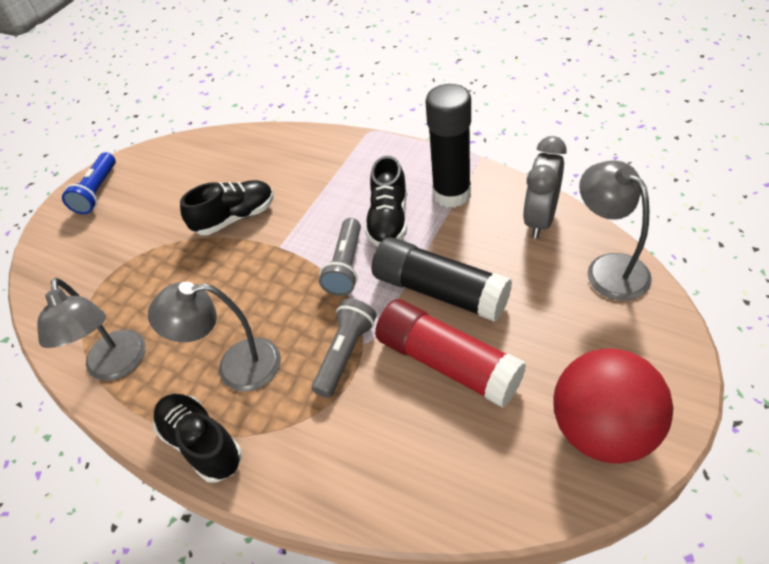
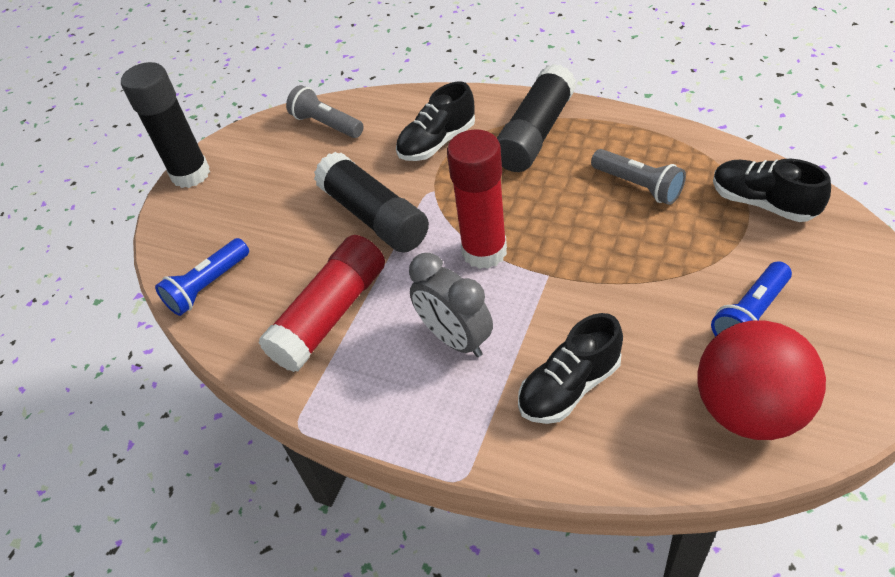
black glue stick: [372,237,512,322] [426,84,471,208] = 2 -> [121,62,210,188] [314,152,429,253] [497,64,576,172] = 3
blue flashlight: [62,152,116,214] = 1 -> [155,238,249,316] [711,261,792,336] = 2
grey lamp: [37,278,145,381] [148,282,281,392] [579,160,652,300] = 3 -> none = 0
red glue stick: [375,299,526,408] = 1 -> [258,235,385,372] [447,129,507,269] = 2

